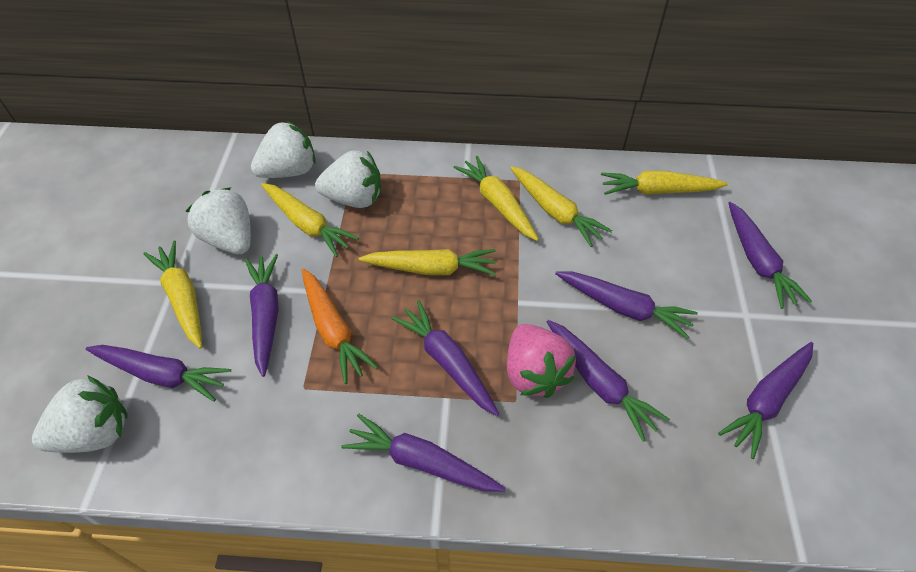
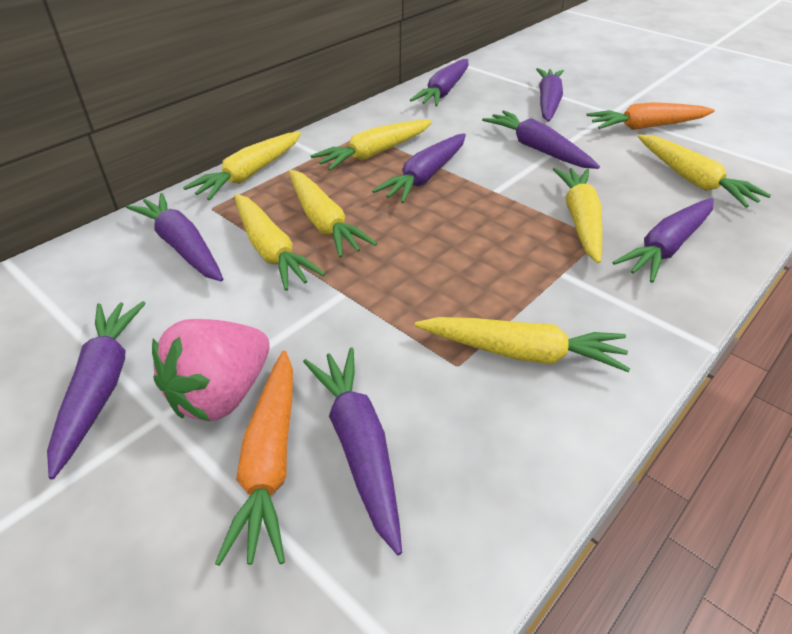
orange carrot: [302,268,378,384] = 1 -> [215,350,293,566] [586,102,715,130] = 2
white strawberry: [32,375,128,453] [186,187,251,254] [251,121,316,178] [315,150,381,208] = 4 -> none = 0
yellow carrot: [143,240,202,348] [261,183,359,257] [358,249,496,275] [454,156,539,241] [510,166,612,247] [601,171,728,195] = 6 -> [183,132,301,200] [234,194,326,291] [289,170,377,258] [311,120,432,171] [415,317,630,372] [553,168,602,264] [638,134,771,208] = 7

